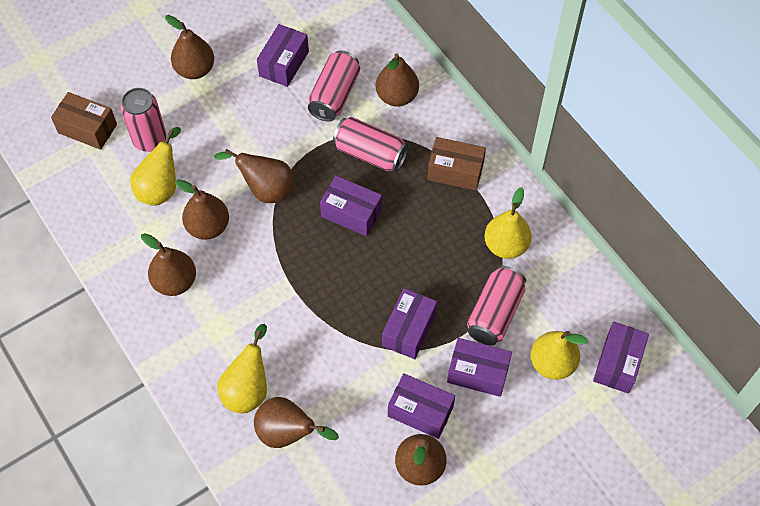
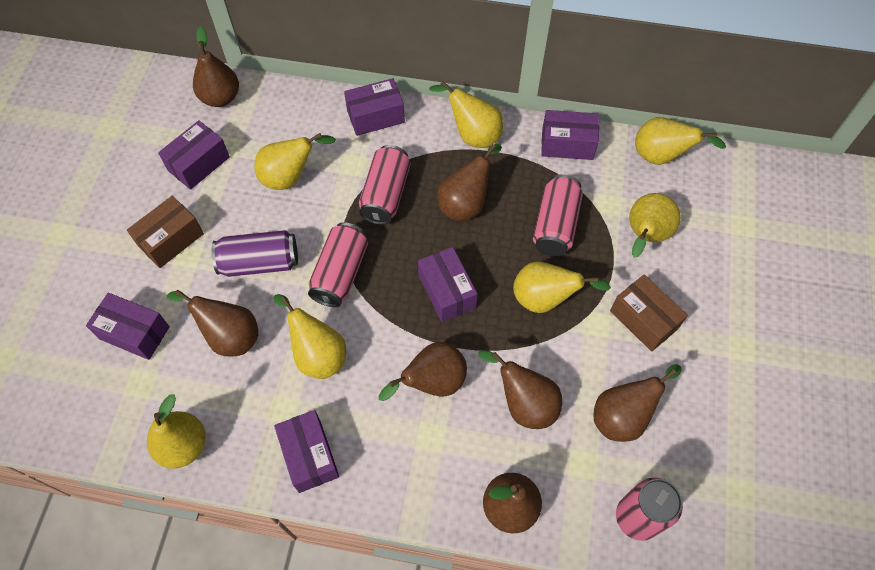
purple can: none = 0 -> [211,230,298,277] = 1
yellow pear: [130,127,181,206] [217,324,267,413] [484,187,532,259] [530,331,588,380] = 4 -> [147,394,206,469] [255,133,336,190] [273,294,346,379] [429,81,503,148] [513,262,611,313] [629,193,681,258] [635,117,726,165] = 7

